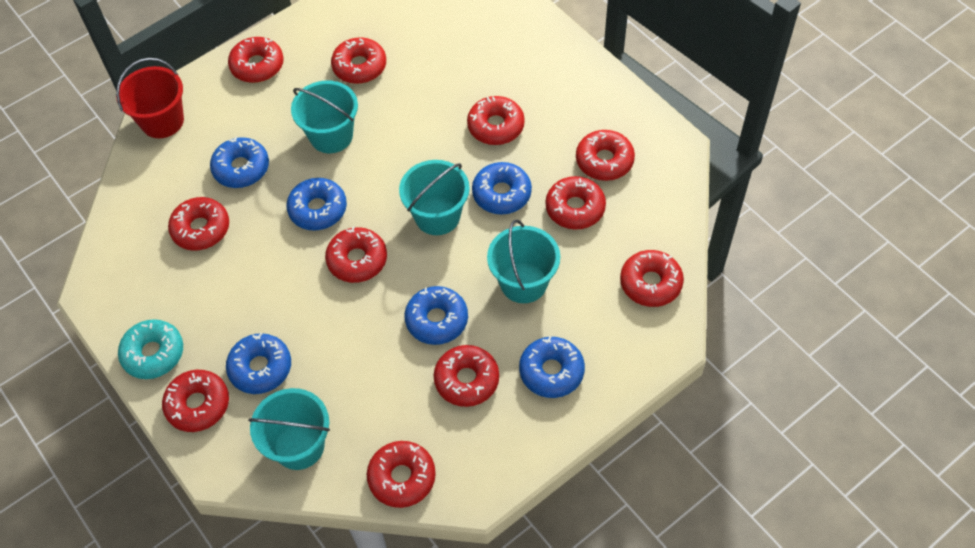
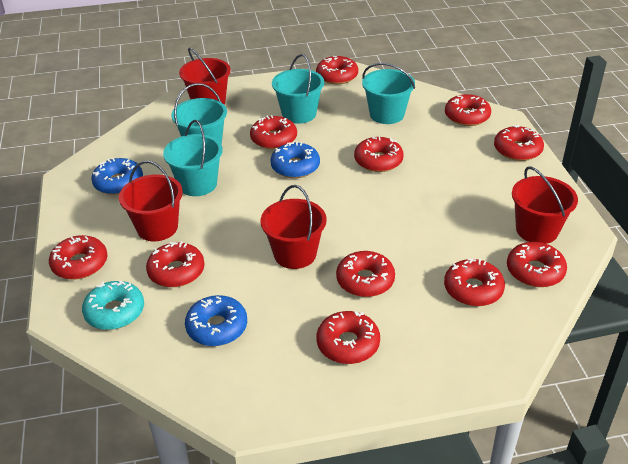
blue donut: [210,136,269,188] [226,333,291,394] [286,178,347,231] [404,286,468,345] [472,162,532,214] [519,336,585,398] = 6 -> [91,158,143,195] [185,295,247,346] [271,141,320,178] = 3
red bucket: [116,58,184,138] = 1 -> [119,161,183,241] [179,48,231,104] [260,185,326,269] [512,166,578,244] = 4

